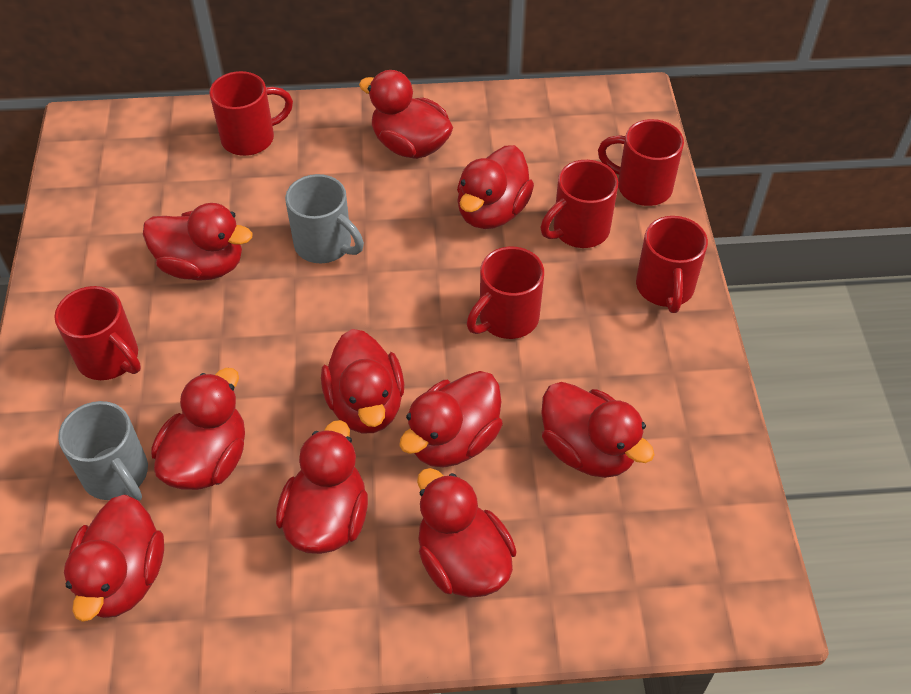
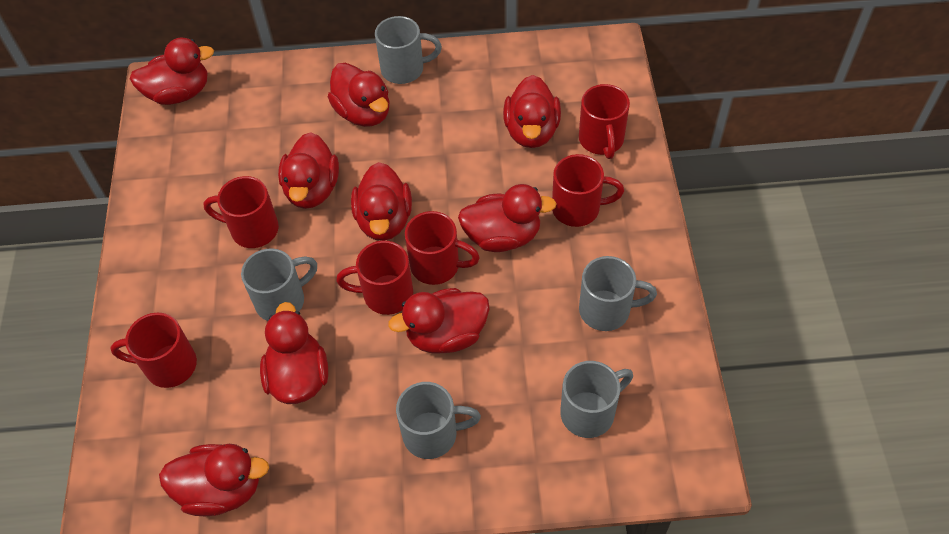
grey mug: [58,401,148,501] [285,174,364,263] = 2 -> [241,248,317,321] [375,16,442,84] [396,382,481,459] [560,361,633,438] [579,256,657,331] = 5
red duck: [64,495,164,622] [143,203,252,281] [151,368,245,490] [276,420,368,554] [321,329,404,433] [359,70,453,159] [399,371,503,467] [417,468,517,598] [457,145,534,229] [541,382,655,478] = 10 -> [130,38,214,105] [159,444,269,516] [260,302,328,404] [278,132,339,209] [328,63,389,127] [351,162,412,241] [388,288,490,353] [458,184,557,252] [503,75,561,148] = 9

